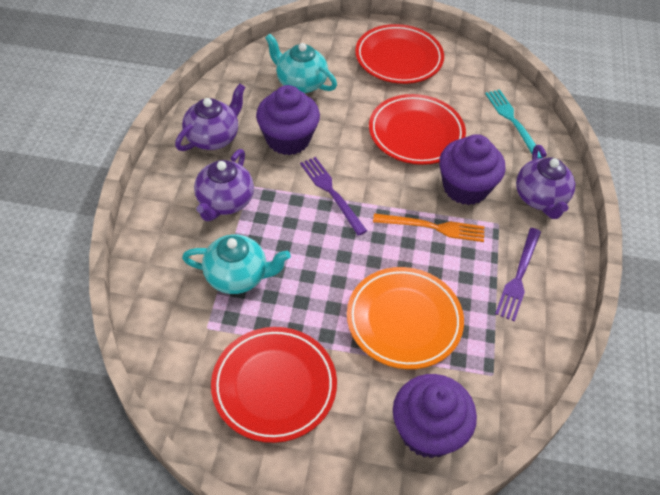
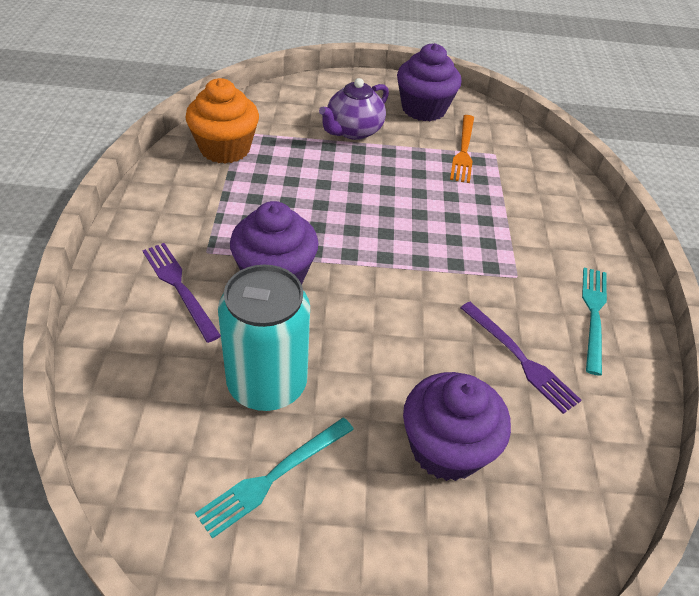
orange cupcake: none = 0 -> [185,78,259,164] = 1
orange plate: [347,267,464,369] = 1 -> none = 0
purple teapot: [175,84,246,151] [194,149,254,222] [516,145,575,219] = 3 -> [319,78,389,140] = 1
red plate: [211,327,337,443] [355,24,444,84] [369,94,466,165] = 3 -> none = 0
turquoise can: none = 0 -> [218,265,310,411] = 1
turquoise fork: [485,89,542,159] = 1 -> [195,418,354,539] [582,268,607,376] = 2
turquoise teapot: [182,235,291,294] [265,34,337,93] = 2 -> none = 0

